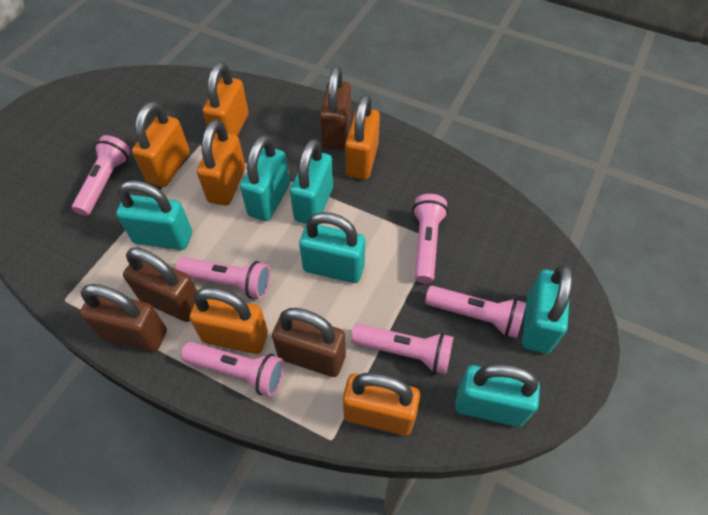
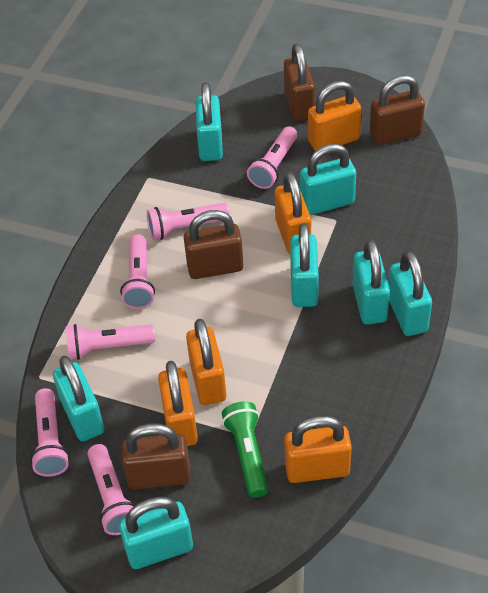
green flashlight: none = 0 -> [222,401,268,498] = 1
orange padlock: [132,101,190,187] [189,287,268,354] [197,119,245,206] [203,62,249,136] [343,373,420,436] [345,94,380,179] = 6 -> [158,361,198,446] [186,319,226,405] [275,172,311,254] [284,416,352,483] [308,81,362,151] = 5
turquoise padlock: [116,180,192,250] [240,135,290,221] [290,139,333,224] [299,212,365,283] [455,364,540,427] [522,264,572,353] = 6 -> [53,356,104,441] [119,497,193,569] [196,82,223,161] [290,223,319,307] [300,144,356,215] [352,240,390,325] [388,251,432,336] = 7

